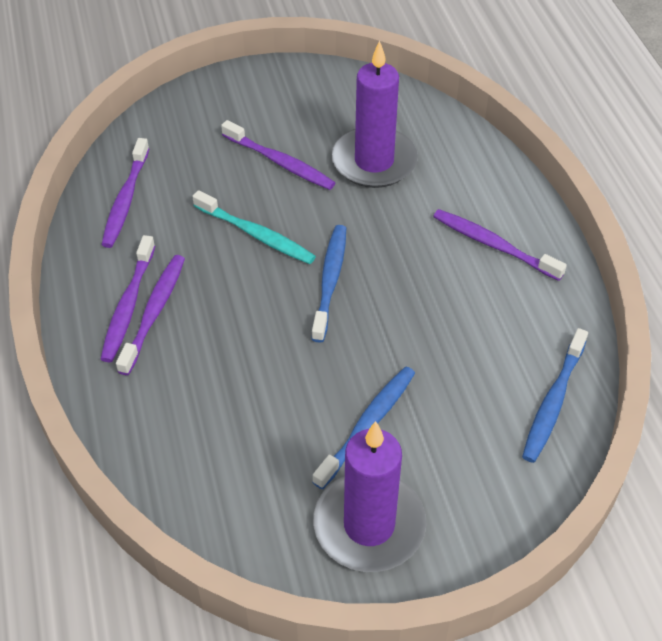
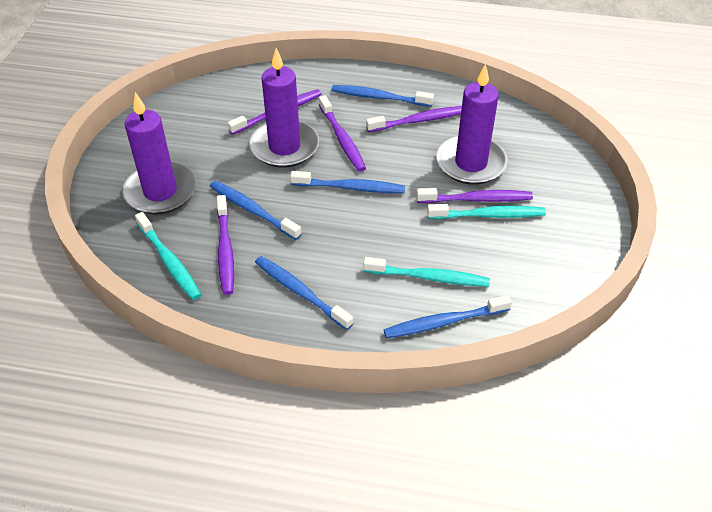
blue toothbrush: [311,225,346,343] [313,367,415,490] [522,328,588,463] = 3 -> [210,181,302,240] [255,256,354,330] [290,171,405,193] [331,85,434,107] [384,295,512,338] = 5
purple candle: [313,421,426,572] [331,40,418,188] = 2 -> [122,92,196,215] [249,48,319,168] [436,64,508,185] = 3
turquoise toothbrush: [192,190,316,264] = 1 -> [135,212,201,300] [364,257,490,287] [427,204,546,219] = 3

